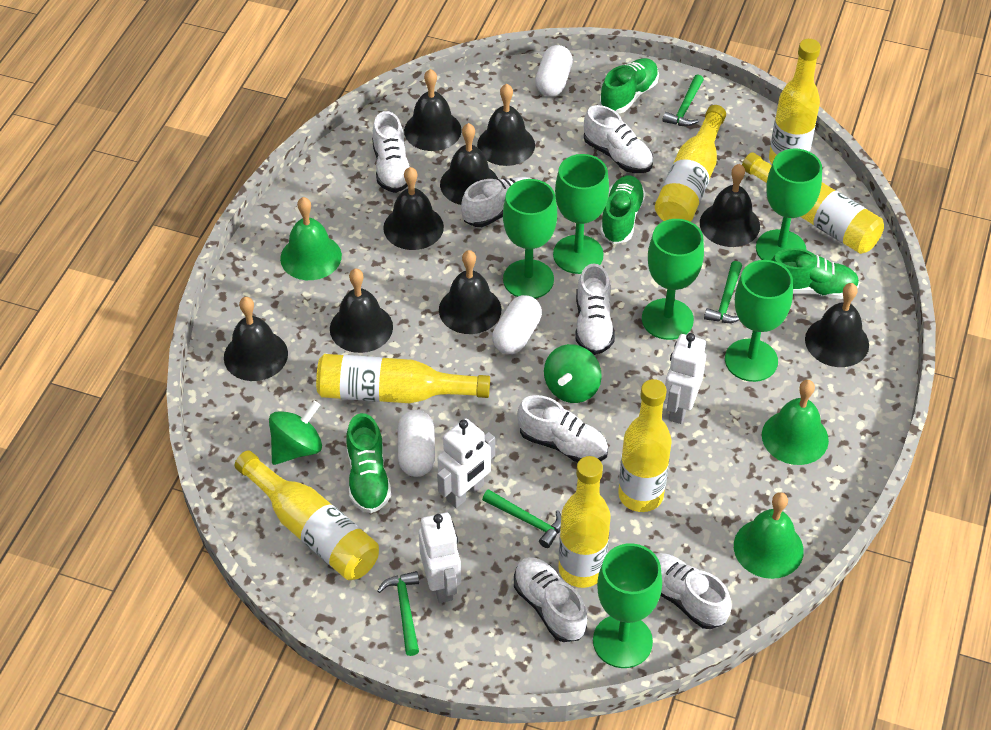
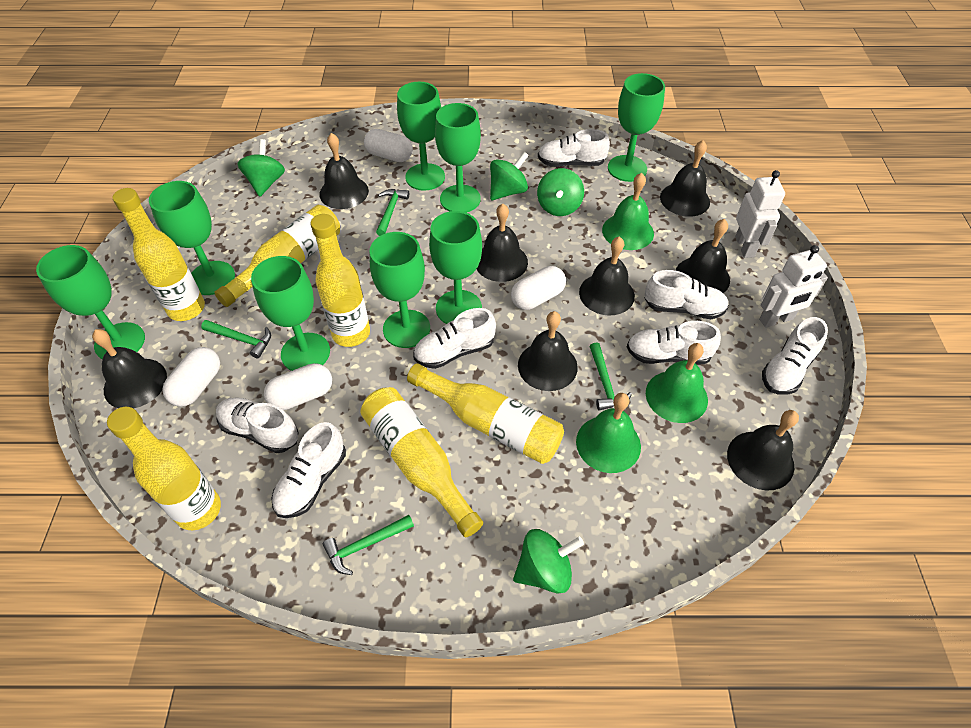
black bell: [224,297,288,381] [330,268,393,353] [383,167,444,250] [404,69,462,151] [439,250,501,334] [440,123,498,205] [477,84,535,166] [700,164,760,247] [805,283,869,367] = 9 -> [92,329,167,408] [319,133,369,209] [477,204,528,282] [518,311,578,391] [579,236,635,315] [660,140,710,217] [676,219,730,293] [727,410,799,490] = 8
green goblet: [503,179,557,299] [553,154,609,274] [593,543,662,668] [642,219,704,340] [725,260,793,382] [756,149,822,260] = 6 -> [36,245,145,360] [149,181,235,295] [251,256,330,371] [370,232,430,348] [397,82,445,191] [429,211,482,324] [435,103,481,213] [608,73,665,182] = 8
green shoe: [346,413,391,513] [600,58,659,114] [600,176,646,244] [771,248,860,299] = 4 -> none = 0
green spinning top: [269,401,322,465] [544,344,602,403] = 2 -> [237,139,285,197] [490,152,529,200] [513,529,584,594] [537,168,584,216] = 4
white capsule: [398,410,435,477] [492,295,542,354] [535,45,573,97] = 3 -> [162,347,220,407] [264,363,332,410] [364,129,413,162] [511,266,566,310] = 4
white robot: [419,513,461,603] [437,418,495,508] [664,333,706,424] = 3 -> [735,170,785,258] [759,245,828,328] = 2
yellow bottle: [235,450,379,580] [316,354,490,403] [558,456,611,588] [618,379,671,512] [655,105,726,222] [742,152,884,254] [769,39,821,164] = 7 -> [107,407,221,530] [113,188,205,321] [214,205,340,307] [310,214,370,347] [360,387,483,537] [407,363,564,464] = 6

